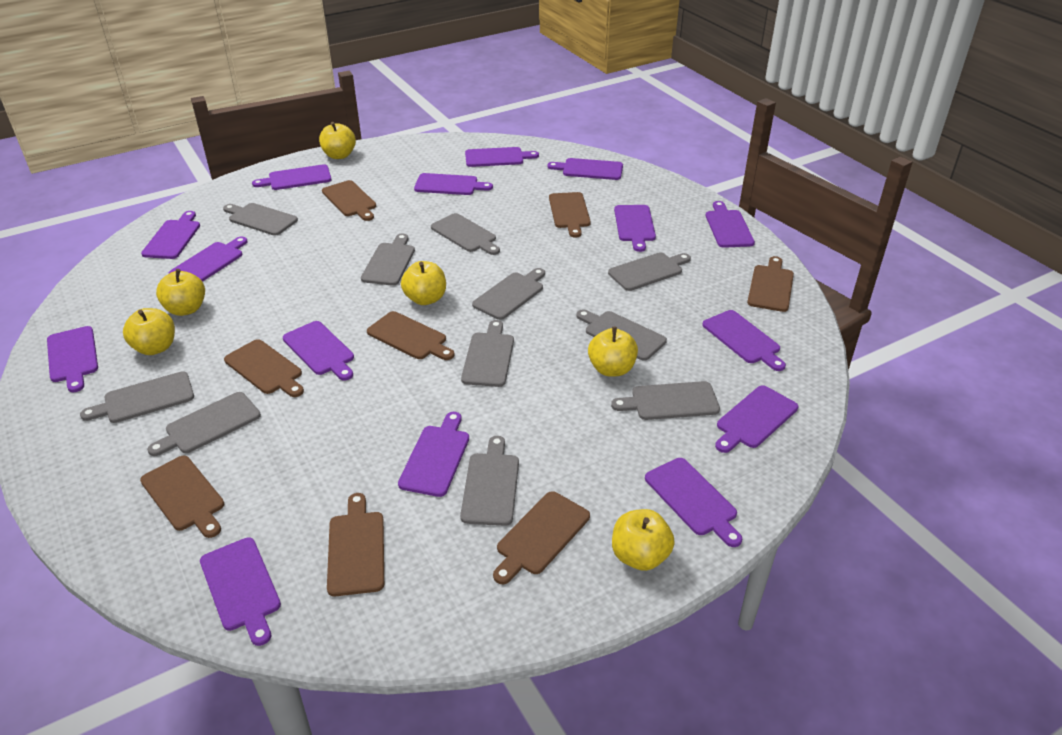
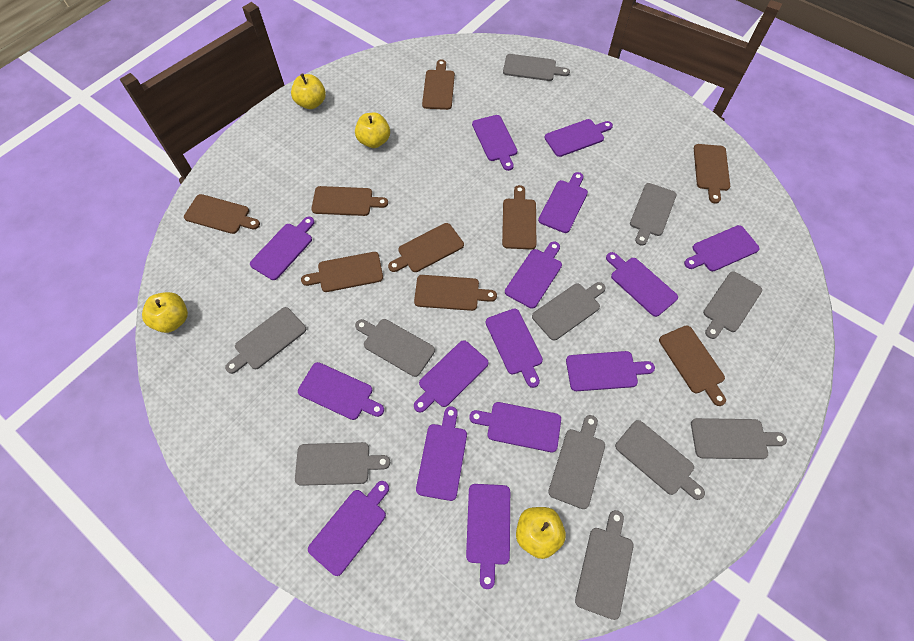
brown cutting board: [140,456,224,538] [224,339,304,397] [322,180,376,221] [327,493,384,596] [367,311,455,360] [493,491,590,584] [549,192,591,238] [747,256,794,312] = 8 -> [184,194,260,234] [301,252,383,292] [311,186,388,216] [388,223,464,272] [414,275,497,311] [422,59,455,110] [502,185,536,250] [659,325,726,406] [694,144,730,204] = 9
yellow apple: [123,308,175,355] [156,269,205,316] [319,122,356,159] [401,261,446,305] [588,327,638,377] [612,509,675,571] = 6 -> [142,292,188,333] [291,74,326,109] [355,113,390,148] [516,507,566,559] = 4

